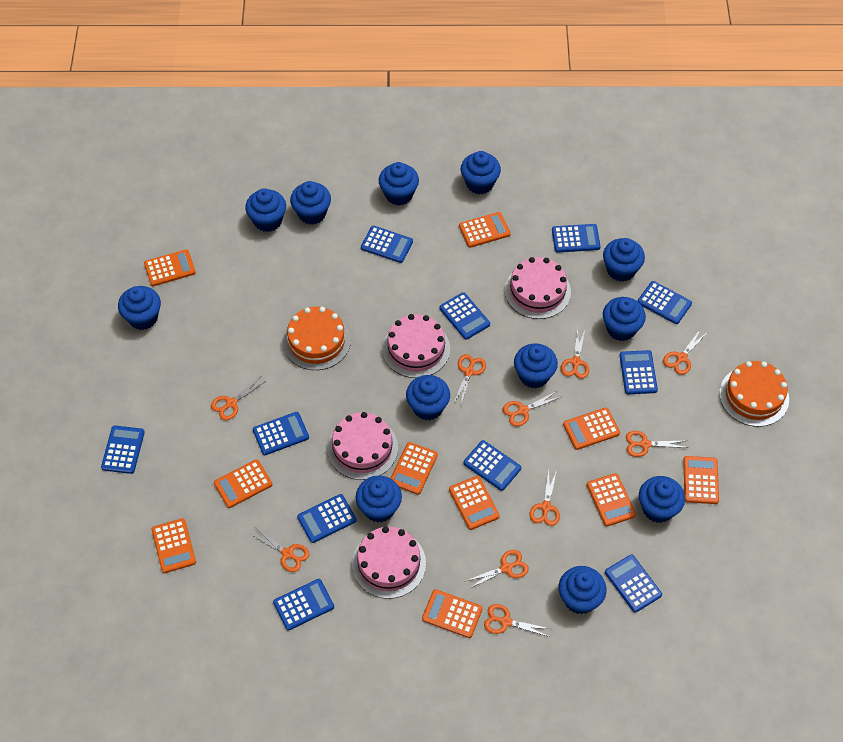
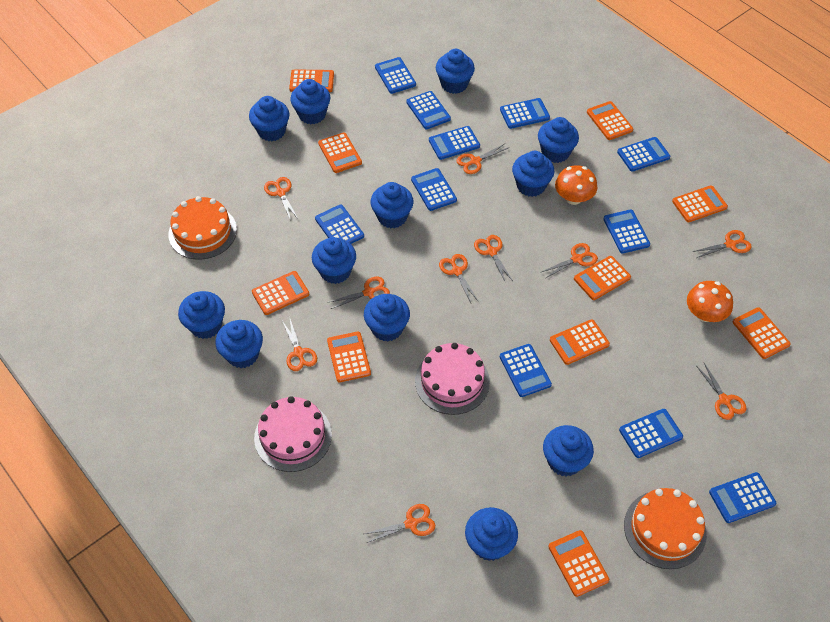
orange mushroom: none = 0 -> [555,165,597,205] [687,281,733,322] = 2
pink cake: [327,412,398,480] [352,526,426,599] [382,314,450,378] [505,257,571,319] = 4 -> [254,396,332,472] [415,343,490,415] = 2

